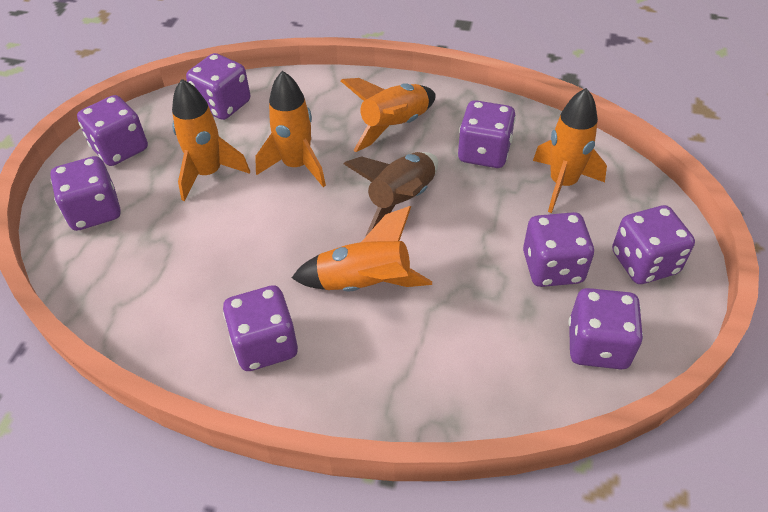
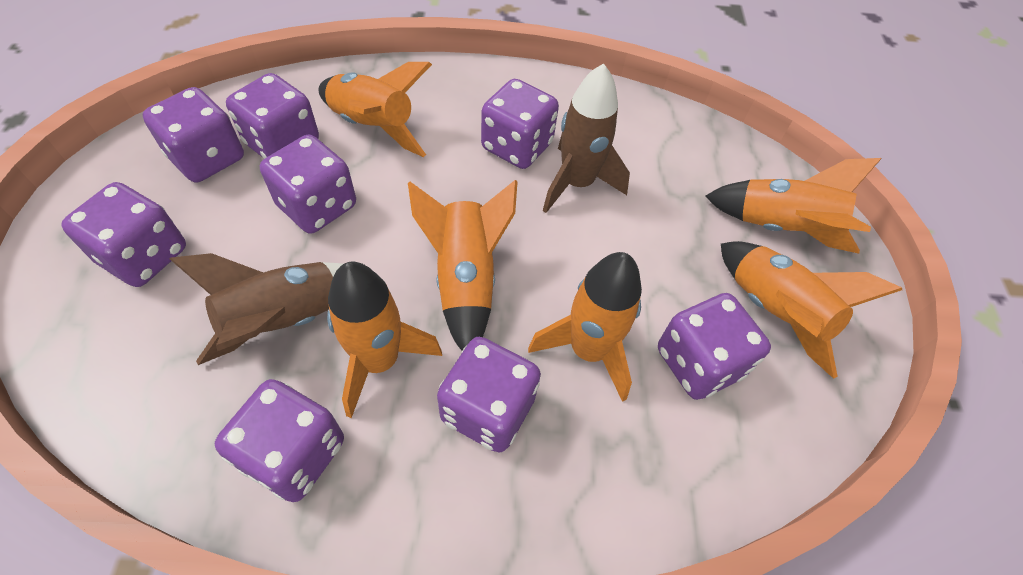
brown rocket: [344,152,438,236] = 1 -> [170,253,343,365] [543,63,630,213] = 2
orange rocket: [172,79,250,201] [255,71,326,187] [292,206,432,291] [341,78,436,152] [533,88,607,213] = 5 -> [318,62,432,157] [327,262,442,418] [408,180,518,351] [528,252,642,402] [705,158,881,254] [721,241,902,379] = 6

